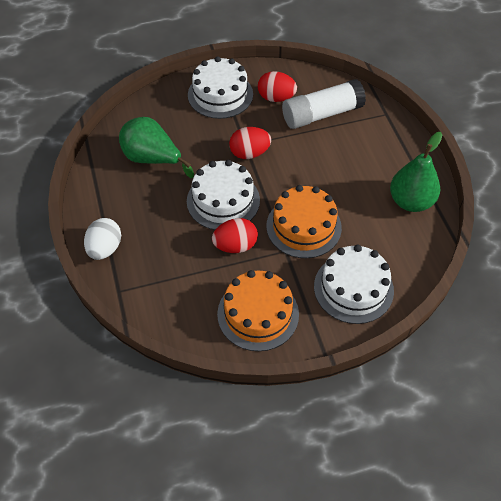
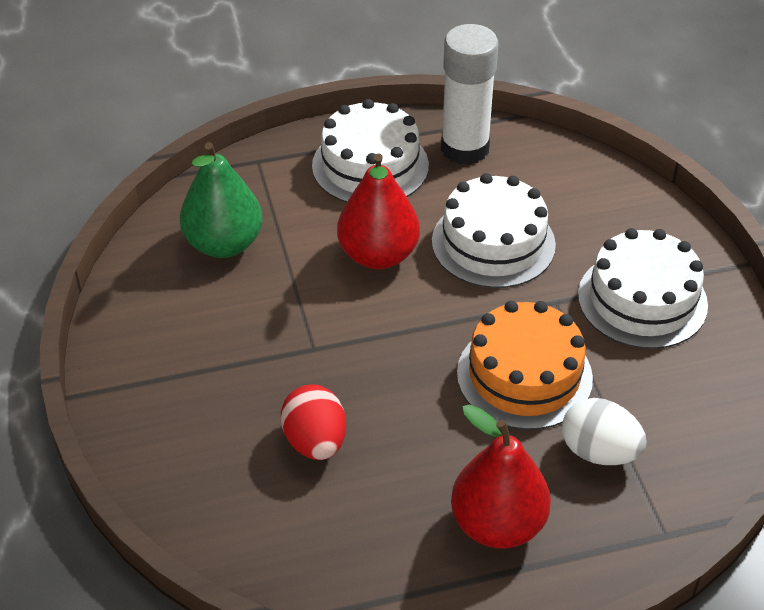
green pear: [119,117,194,178] [390,132,442,212] = 2 -> [180,142,263,258] = 1
orange cake: [217,270,299,351] [266,185,342,258] = 2 -> [457,301,593,430] = 1
red egg: [212,218,258,253] [229,127,271,159] [258,71,297,102] = 3 -> [281,384,346,460] = 1
red pear: none = 0 -> [337,153,420,269] [451,404,551,549] = 2

